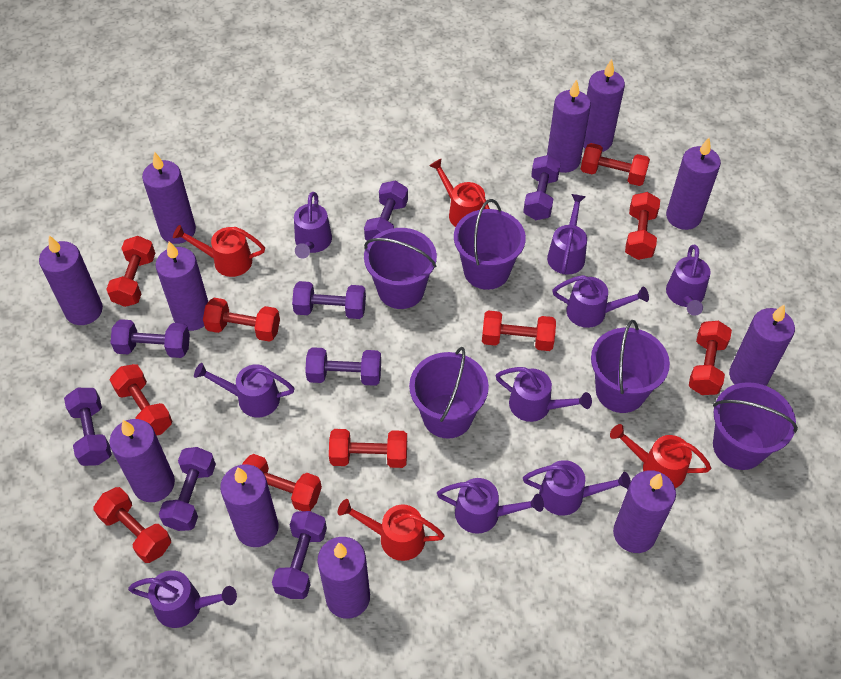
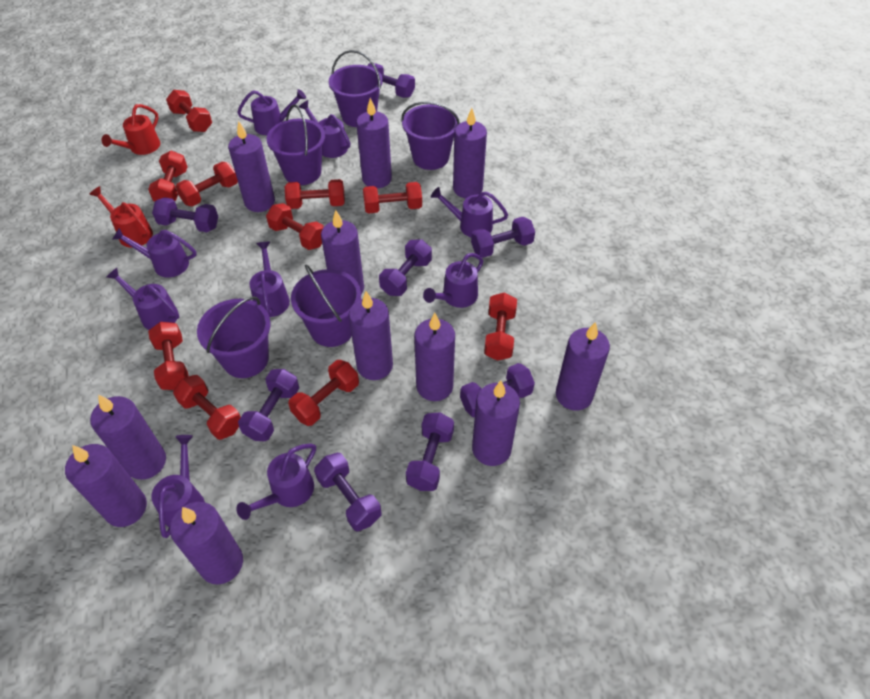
red watering can: [173,225,265,277] [338,499,445,561] [429,159,490,227] [610,424,711,488] = 4 -> [89,186,153,248] [102,104,160,155] = 2

